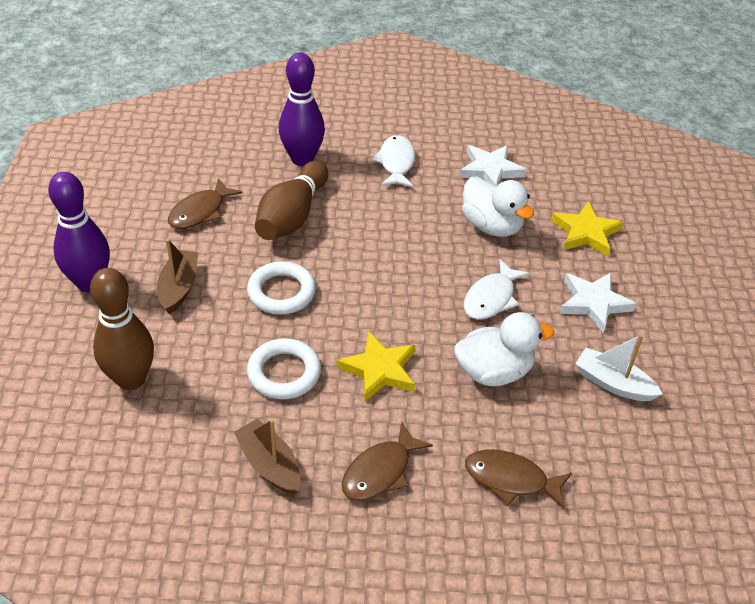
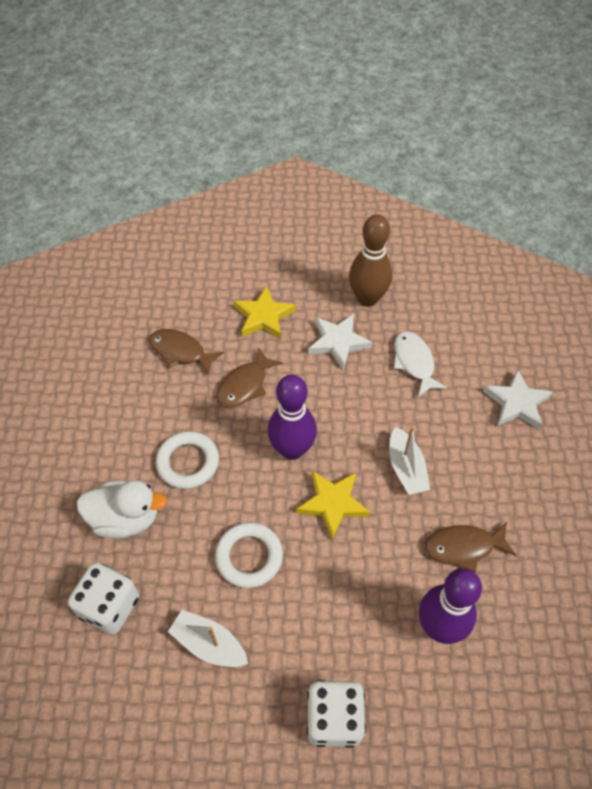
brown boat: [157,239,198,314] [234,419,301,495] = 2 -> none = 0
brown bowling pin: [90,268,154,390] [255,161,328,240] = 2 -> [349,214,392,307] = 1
white boat: [575,334,663,401] = 1 -> [168,610,248,667] [389,426,430,495] = 2
white dice: none = 0 -> [68,563,139,634] [307,680,366,748] = 2
white duck: [454,312,554,386] [462,177,534,237] = 2 -> [77,480,167,539] = 1
white fish: [372,135,415,187] [464,259,530,320] = 2 -> [394,331,447,397] = 1

